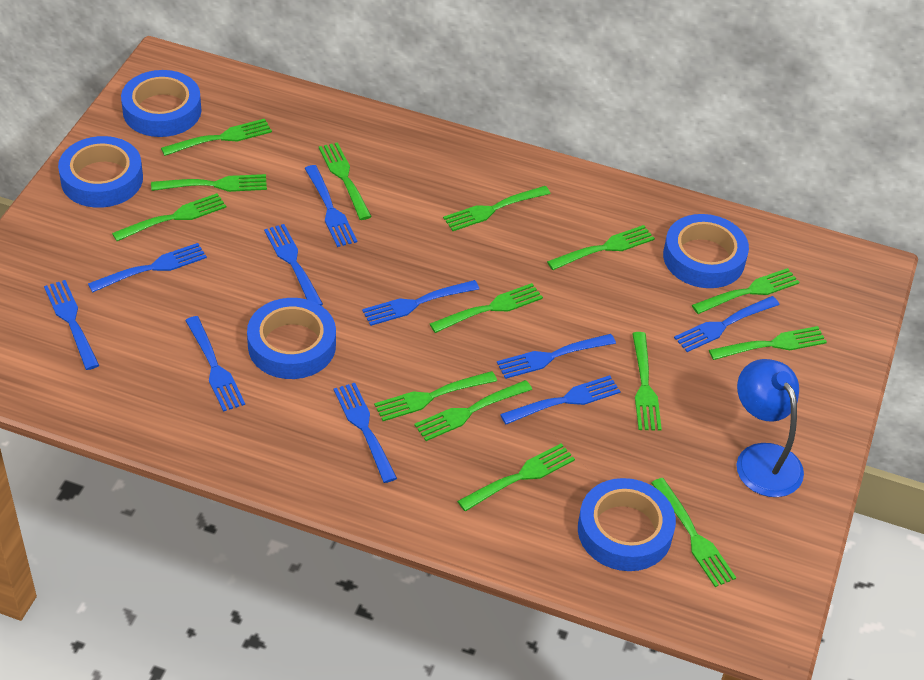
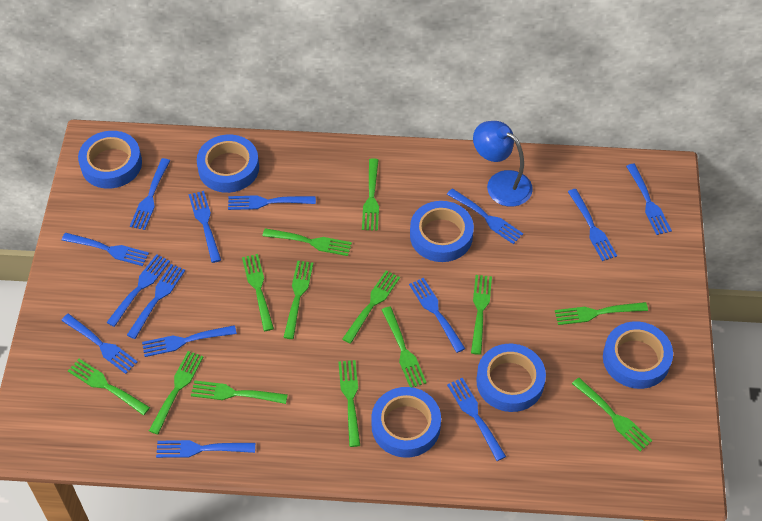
blue fork: [44,280,99,370] [88,243,207,293] [185,316,245,412] [264,224,323,306] [305,165,357,247] [334,383,397,483] [362,280,479,326] [497,334,616,379] [500,375,621,425] [674,296,780,352] = 10 -> [61,314,138,374] [62,233,149,266] [106,254,170,327] [127,264,185,339] [130,158,170,230] [142,325,237,357] [156,440,255,458] [189,191,221,263] [228,195,316,210] [409,278,466,353] [447,188,523,244] [447,378,506,461] [568,189,617,261] [626,164,672,235] = 14
blue tape: [58,136,143,208] [121,70,202,137] [247,298,336,379] [578,478,676,571] [663,214,749,288] = 5 -> [78,131,142,189] [197,135,259,193] [371,387,441,458] [410,201,474,262] [476,344,546,412] [603,322,673,389] = 6
green fork: [112,193,226,241] [151,174,267,192] [161,119,272,156] [319,142,372,220] [374,371,497,421] [414,380,532,441] [430,283,543,333] [443,186,551,231] [457,443,575,511] [547,225,655,270] [632,332,662,431] [651,478,736,587] [692,268,800,314] [709,326,827,360] = 14 -> [68,359,150,415] [149,351,204,434] [191,380,288,404] [242,254,274,331] [262,228,352,256] [283,261,314,339] [338,360,360,447] [342,271,400,344] [362,158,379,231] [382,307,427,388] [471,275,492,355] [555,302,648,325] [572,378,652,452] = 13

